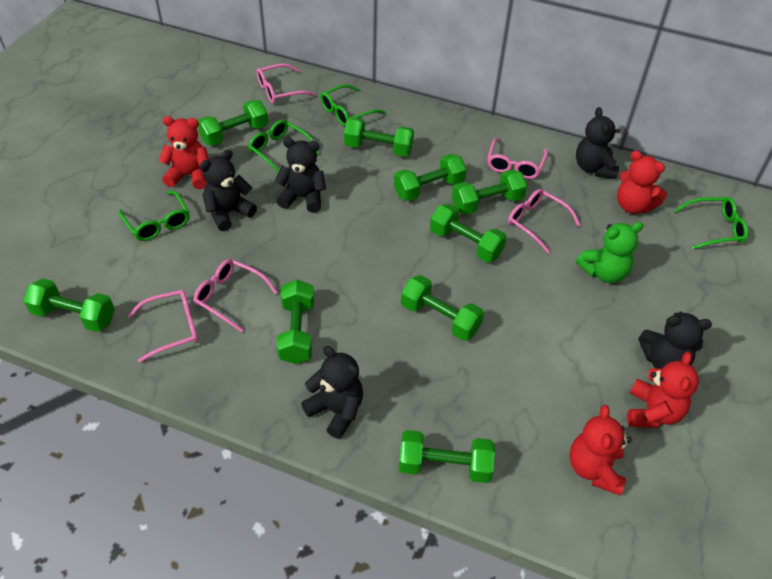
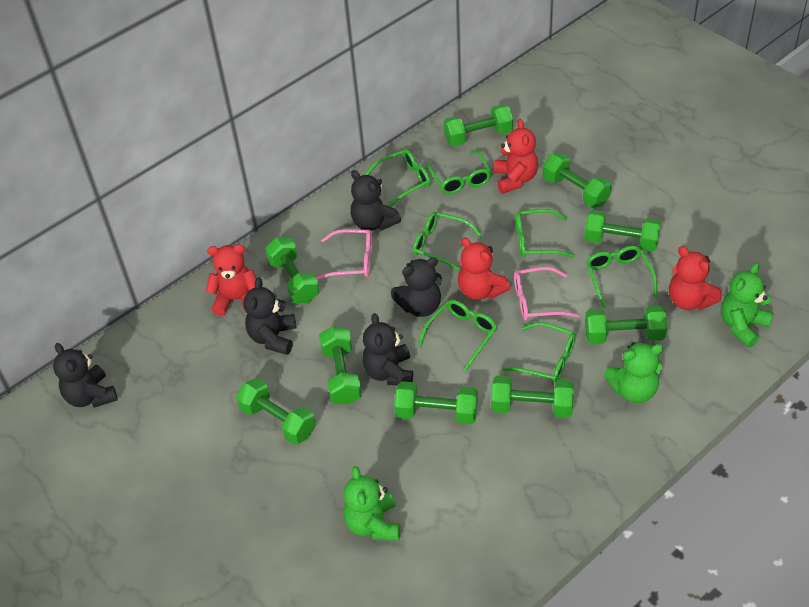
green glasses: [118,191,189,241] [248,120,320,173] [320,84,385,127] [674,197,748,249] = 4 -> [365,149,431,207] [413,212,482,271] [418,300,497,371] [426,151,492,194] [502,322,576,382] [516,209,575,258] [586,246,658,308] = 7
green teddy bear: [576,222,644,283] = 1 -> [344,466,400,540] [604,342,663,403] [721,263,774,347] = 3
pink glasses: [128,290,198,363] [193,259,277,332] [257,63,316,104] [487,138,548,179] [508,189,581,254] = 5 -> [316,229,372,280] [514,267,579,321] = 2

